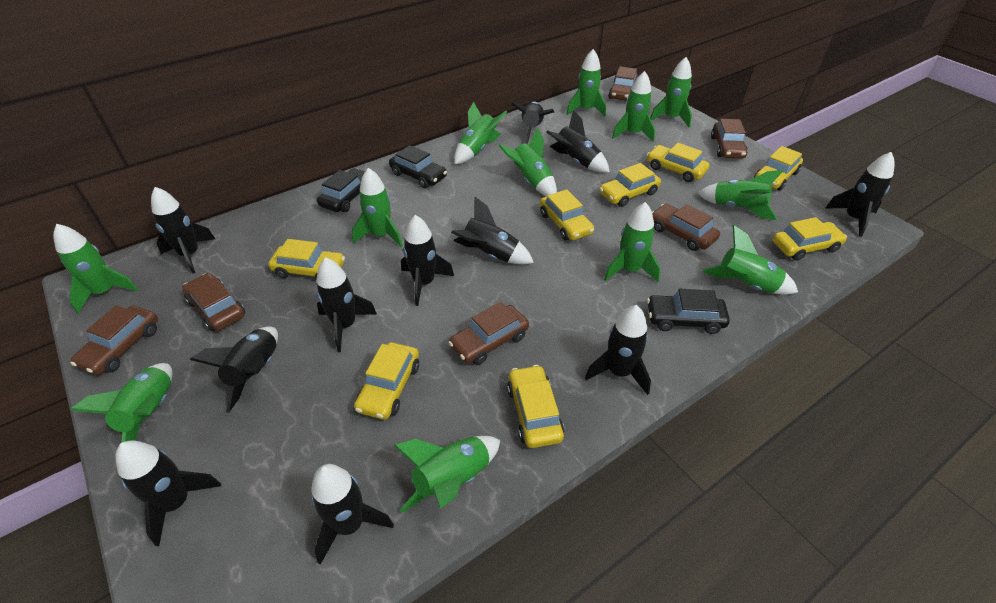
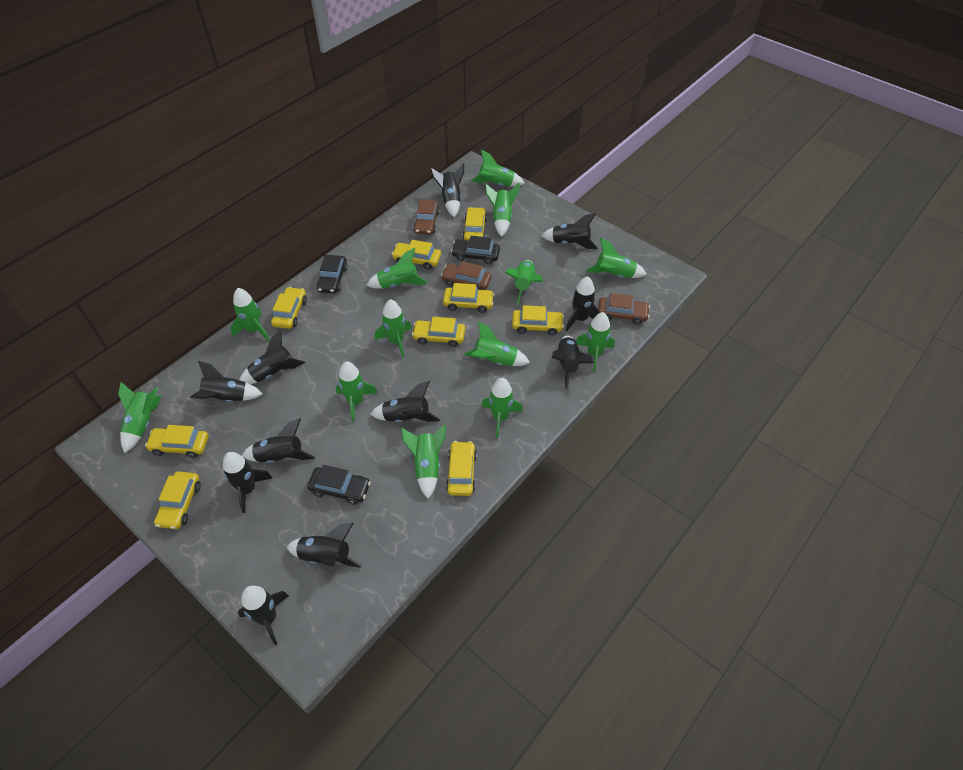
brown car: [70,305,158,375] [182,273,245,331] [448,302,529,365] [608,66,638,101] [652,204,720,251] [711,119,748,158] = 6 -> [413,199,440,235] [441,262,491,290] [598,293,650,325] = 3
green rocket: [53,224,138,314] [70,363,172,443] [352,168,403,247] [394,436,500,513] [454,102,507,164] [499,128,557,197] [566,49,606,117] [604,202,660,282] [612,71,655,142] [650,57,692,128] [698,170,783,220] [702,225,798,295] = 12 -> [118,382,162,453] [230,288,269,341] [336,361,378,422] [366,248,428,289] [375,299,412,358] [401,424,446,499] [464,321,530,366] [471,150,525,187] [481,378,523,438] [485,183,520,237] [505,260,543,305] [576,312,615,372] [586,238,647,278] = 13
yellow car: [268,239,345,280] [354,342,419,420] [507,365,564,448] [540,189,594,240] [599,163,661,207] [647,143,710,182] [754,146,803,191] [773,217,847,261] = 8 -> [145,425,208,458] [154,471,201,529] [271,287,307,329] [391,240,441,270] [412,317,465,347] [443,283,494,313] [446,441,477,496] [462,207,487,241] [512,305,564,335] = 9

